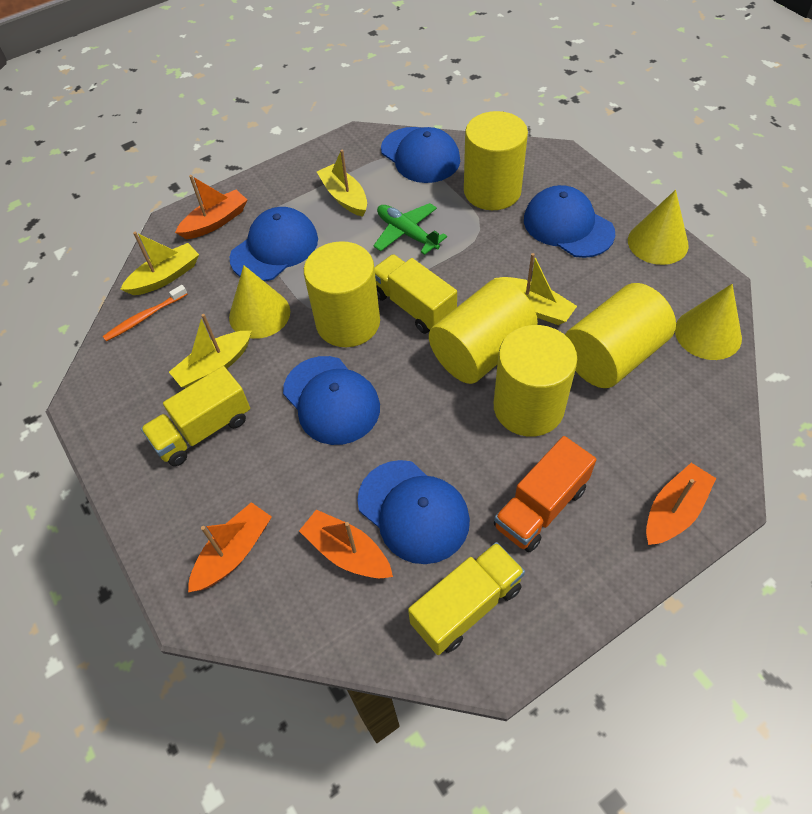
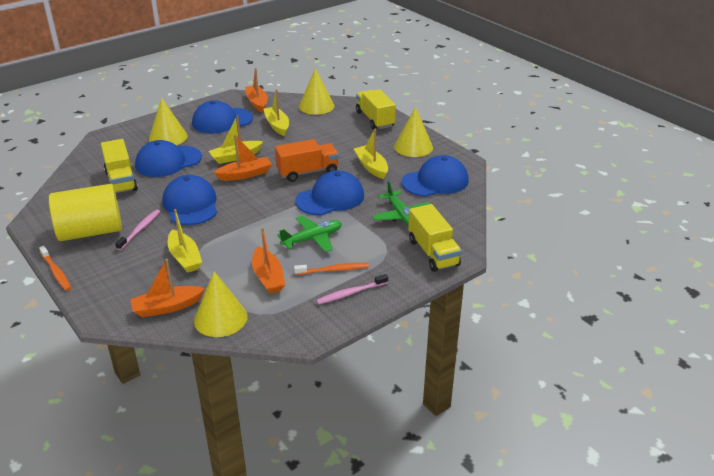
green plane: [373,203,447,255] = 1 -> [277,216,342,252] [372,181,430,226] = 2
orange toothbrush: [103,285,188,341] = 1 -> [39,246,71,291] [294,263,369,275] = 2
pink toothbrush: none = 0 -> [115,210,160,250] [316,274,388,305] = 2
yellow cone: [229,265,290,339] [628,190,689,265] [675,284,742,360] = 3 -> [149,98,188,145] [194,271,248,337] [299,68,334,115] [394,107,433,157] = 4
yellow cylinder: [304,241,380,347] [429,279,538,384] [464,111,528,210] [494,325,577,437] [565,283,676,388] = 5 -> [49,184,122,241] = 1

